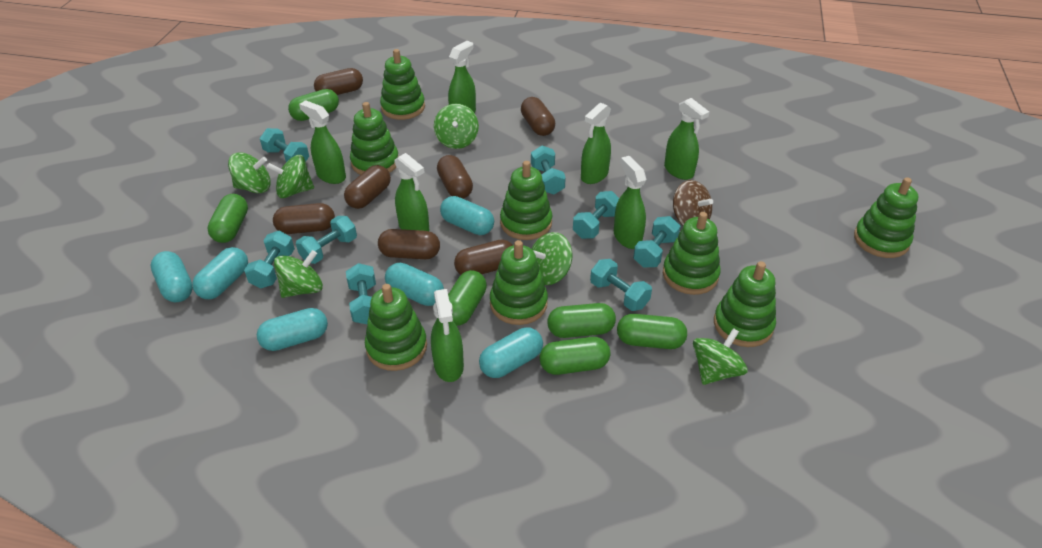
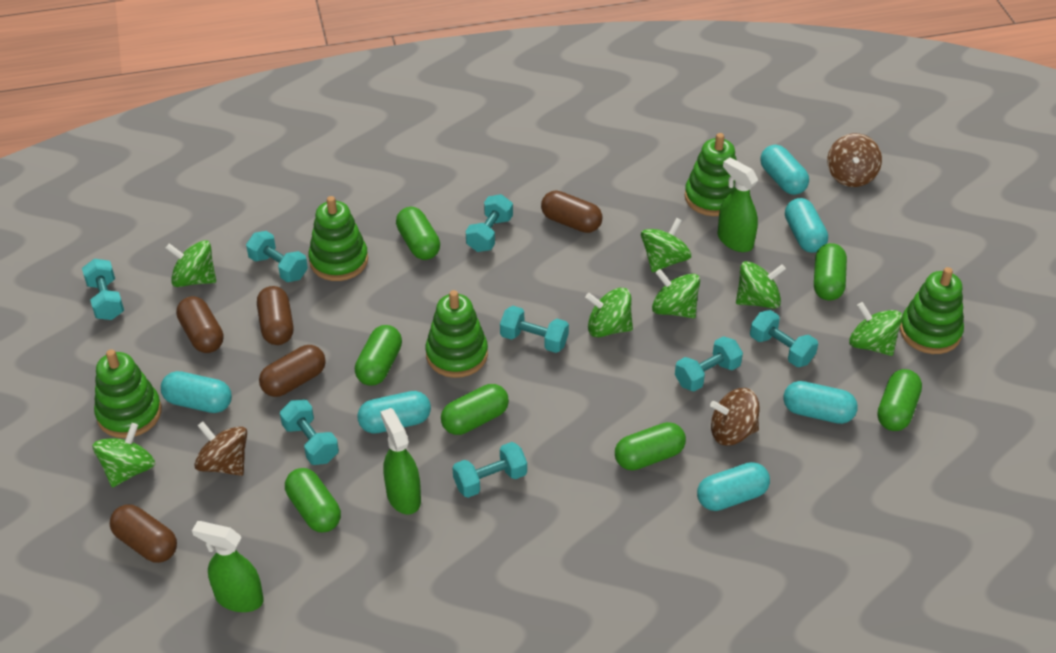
brown capsule: [273,203,335,234] [314,68,363,95] [344,165,391,209] [378,229,440,259] [437,155,473,199] [454,239,513,275] [521,97,555,136] = 7 -> [110,504,177,563] [176,296,223,353] [257,286,294,345] [259,345,326,397] [541,190,602,233] = 5
brown spinning top: [673,180,713,226] = 1 -> [194,421,247,476] [710,388,760,446] [827,133,882,187] = 3
green capsule: [207,194,248,243] [288,89,339,121] [448,270,487,326] [540,337,611,375] [547,303,616,338] [617,314,687,349] = 6 -> [285,468,341,532] [355,325,402,386] [396,207,440,260] [441,384,509,435] [615,422,686,470] [814,243,847,300] [877,369,922,431] = 7
green spinning top: [228,152,271,193] [267,155,314,198] [274,250,323,298] [434,103,479,149] [532,232,572,285] [693,328,748,385] = 6 -> [93,423,155,487] [166,240,216,287] [585,288,633,337] [641,217,692,272] [652,269,700,318] [736,261,786,309] [849,302,903,356] = 7
green spray bottle: [299,100,346,184] [394,153,429,231] [431,289,464,382] [448,41,476,113] [581,102,611,184] [614,156,646,249] [664,98,709,180] = 7 -> [192,521,264,612] [380,408,421,515] [718,157,758,252] = 3
green stacking toy: [350,102,399,175] [365,284,427,371] [380,49,425,120] [490,240,548,325] [500,161,553,240] [663,212,721,295] [714,261,776,347] [854,177,919,258] = 8 -> [94,349,162,438] [308,196,368,281] [426,290,488,378] [685,133,737,216] [900,267,964,354] = 5

